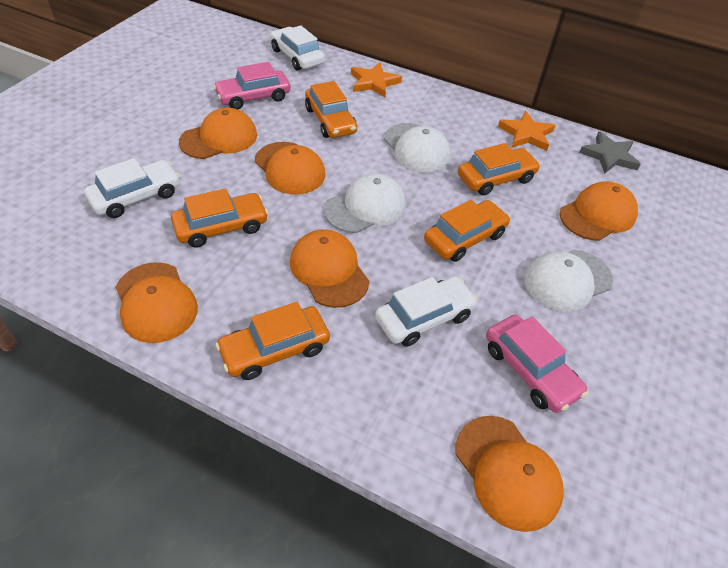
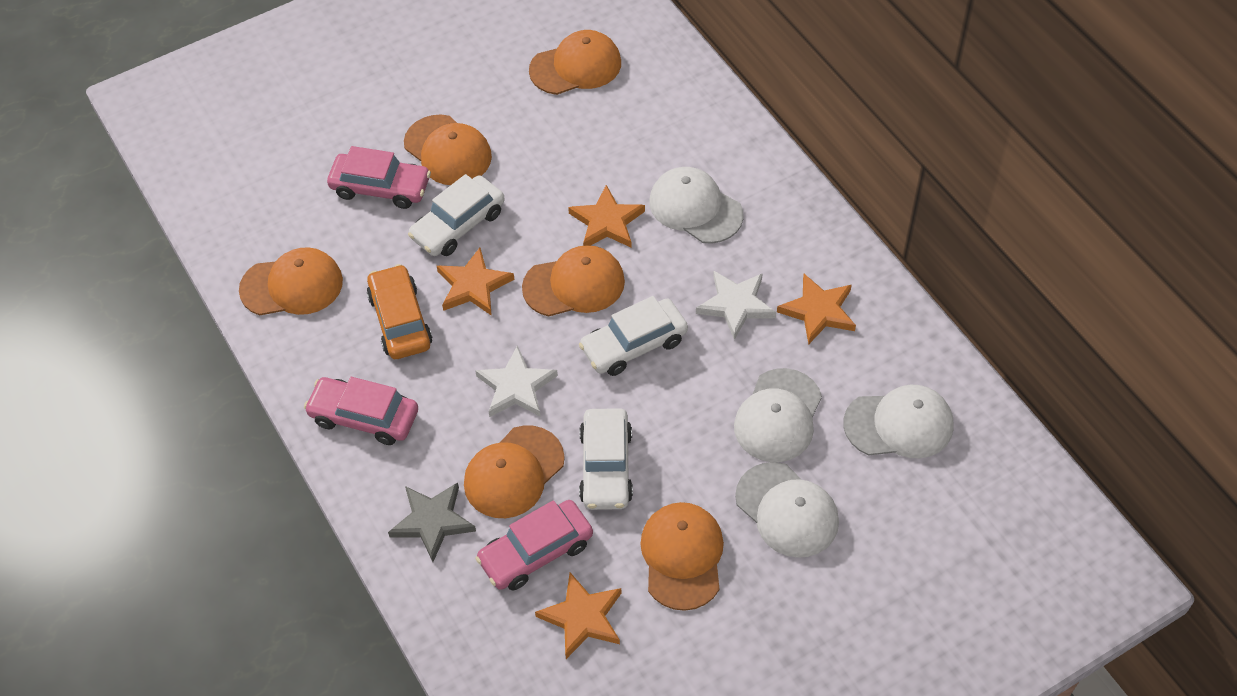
orange car: [171,189,268,248] [215,302,330,380] [305,81,357,138] [424,200,510,262] [458,143,540,196] = 5 -> [367,264,432,359] = 1
orange star: [351,63,402,97] [498,111,556,151] = 2 -> [437,248,515,316] [535,572,622,659] [568,185,645,248] [777,274,856,344] = 4
pink car: [213,62,291,109] [486,315,588,413] = 2 -> [304,377,418,445] [327,146,431,209] [475,500,593,591] = 3
white cap: [324,173,406,233] [384,123,451,172] [524,250,613,312] = 3 -> [649,167,743,244] [734,368,822,462] [735,462,839,558] [843,385,954,458] = 4
white star: none = 0 -> [475,345,558,417] [696,271,776,340] = 2

